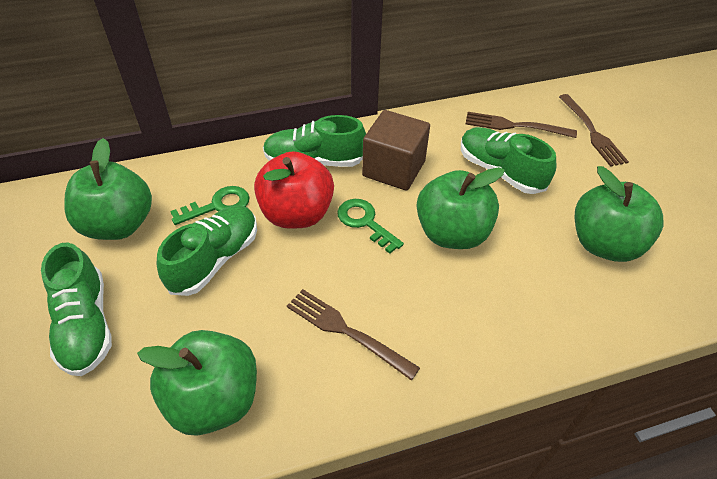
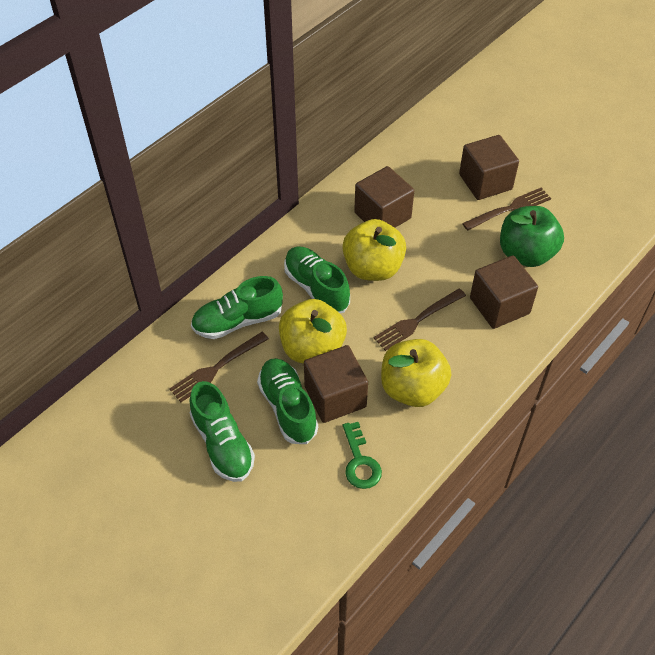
brown cube: [362,110,430,191] = 1 -> [304,345,368,423] [354,166,414,228] [459,135,519,200] [470,256,538,329] = 4
green apple: [64,138,152,240] [137,330,257,436] [417,167,505,249] [575,166,663,262] = 4 -> [500,206,564,267] = 1
green key: [170,186,250,225] [337,199,404,254] = 2 -> [343,422,382,489] = 1
red apple: [254,151,334,229] = 1 -> none = 0
yellow apple: none = 0 -> [279,299,347,364] [342,219,406,281] [381,339,451,407] = 3

